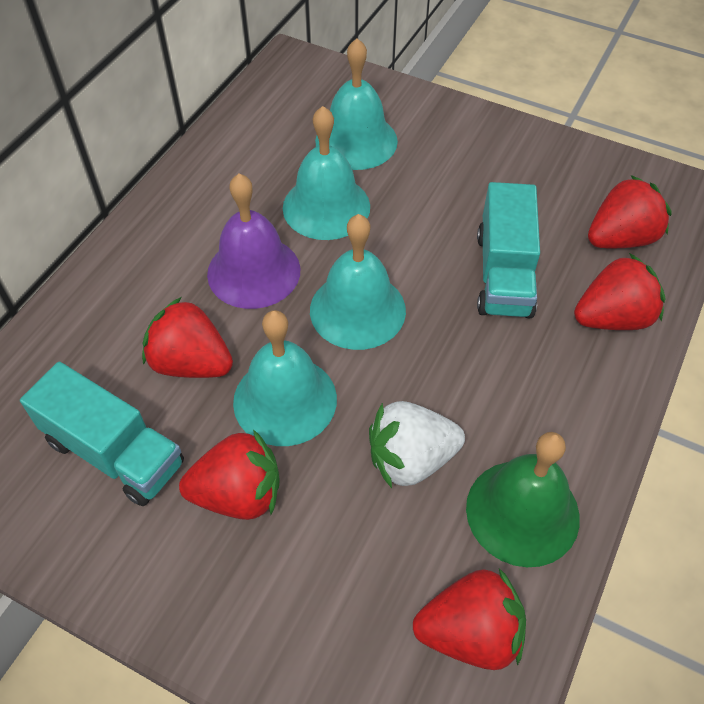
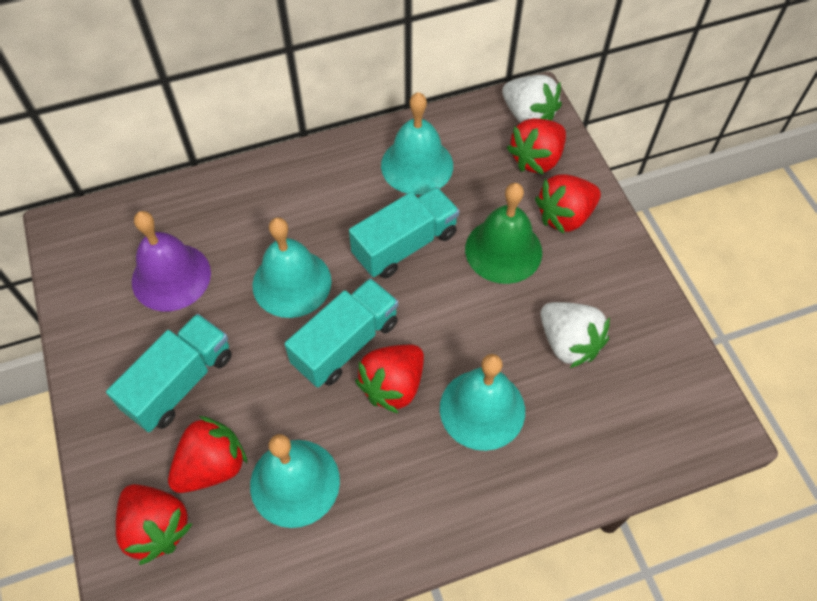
turquoise truck: [20,362,184,506] [477,182,540,318] = 2 -> [106,314,232,432] [284,278,398,388] [349,187,459,278] = 3
white strawberry: [369,401,465,488] = 1 -> [502,75,562,123] [541,302,610,368] = 2

